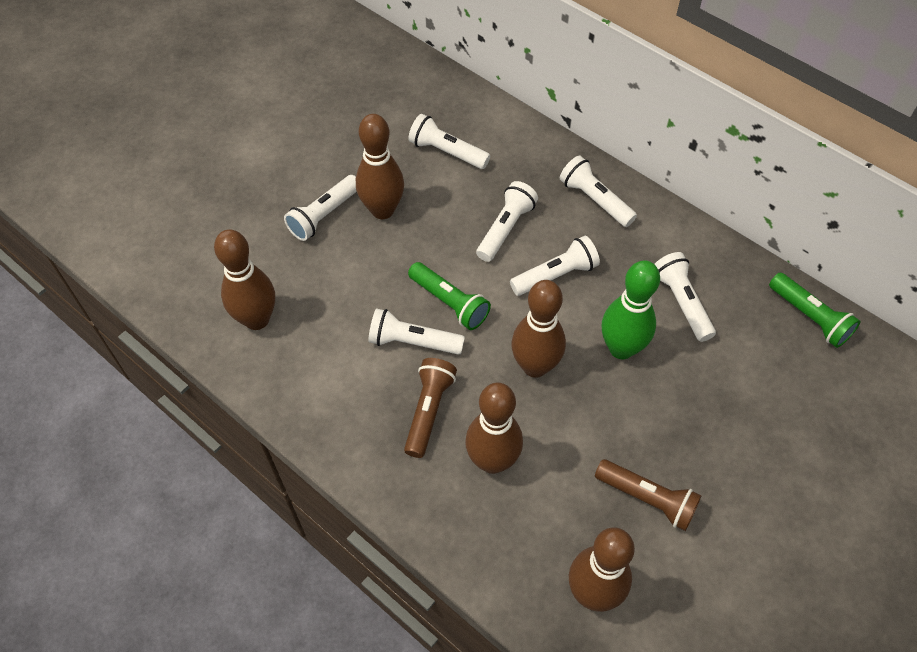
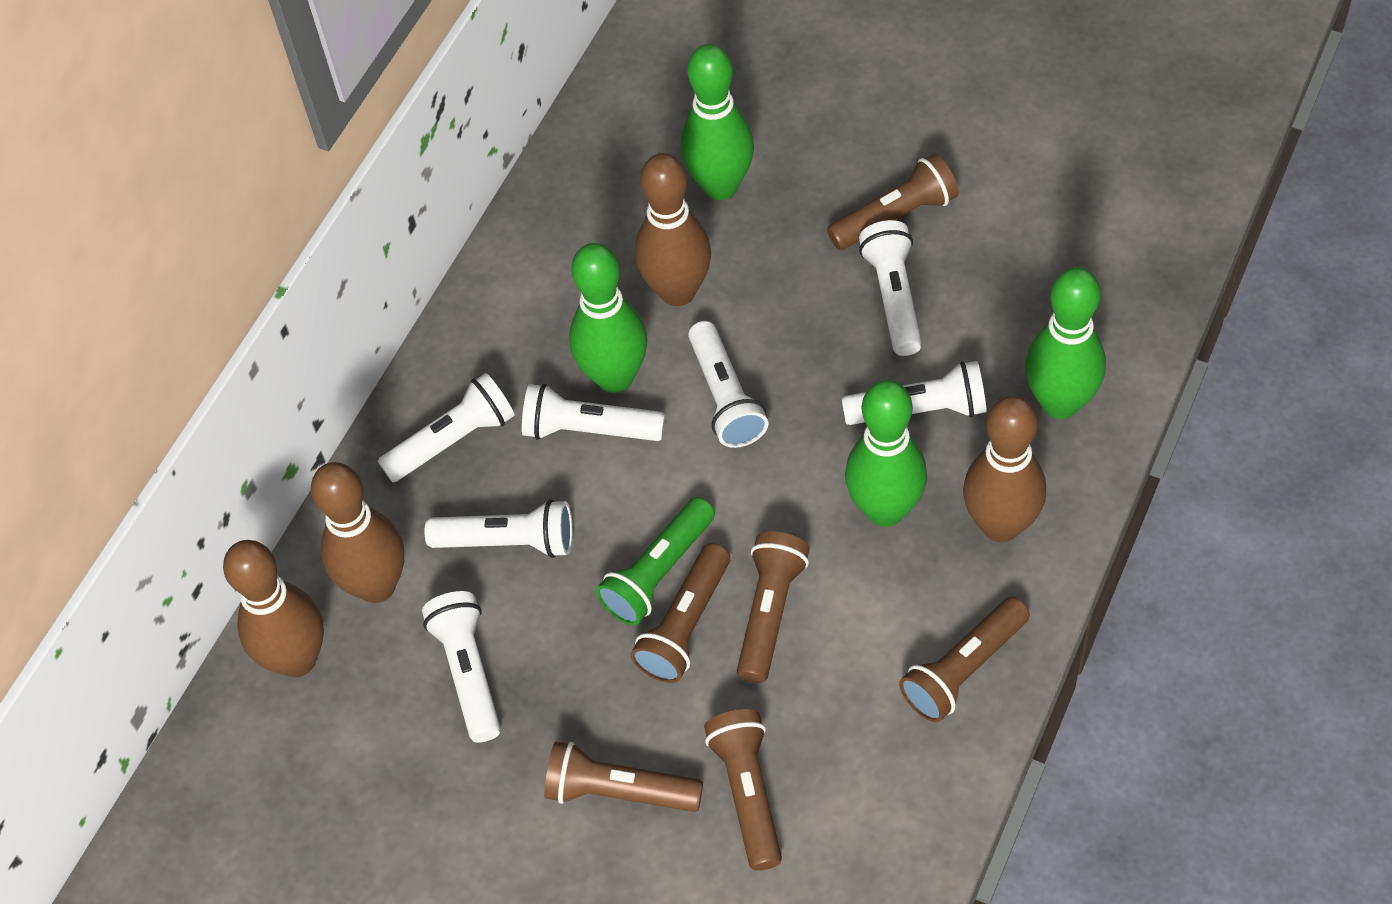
brown bowling pin: [214,229,275,330] [356,114,404,219] [465,382,523,474] [511,280,566,378] [569,528,635,612] = 5 -> [223,540,324,677] [311,462,404,603] [635,153,711,306] [963,396,1046,542] = 4
brown flashlight: [404,358,457,458] [595,459,701,531] = 2 -> [544,741,703,812] [631,543,730,683] [704,709,782,871] [737,531,810,683] [827,154,959,250] [899,597,1030,722] = 6
green bowling pin: [602,260,660,359] = 1 -> [569,243,647,393] [680,44,754,200] [845,380,927,527] [1025,267,1106,419] = 4
green flashlight: [408,262,491,330] [769,273,861,348] = 2 -> [596,497,715,625] = 1

